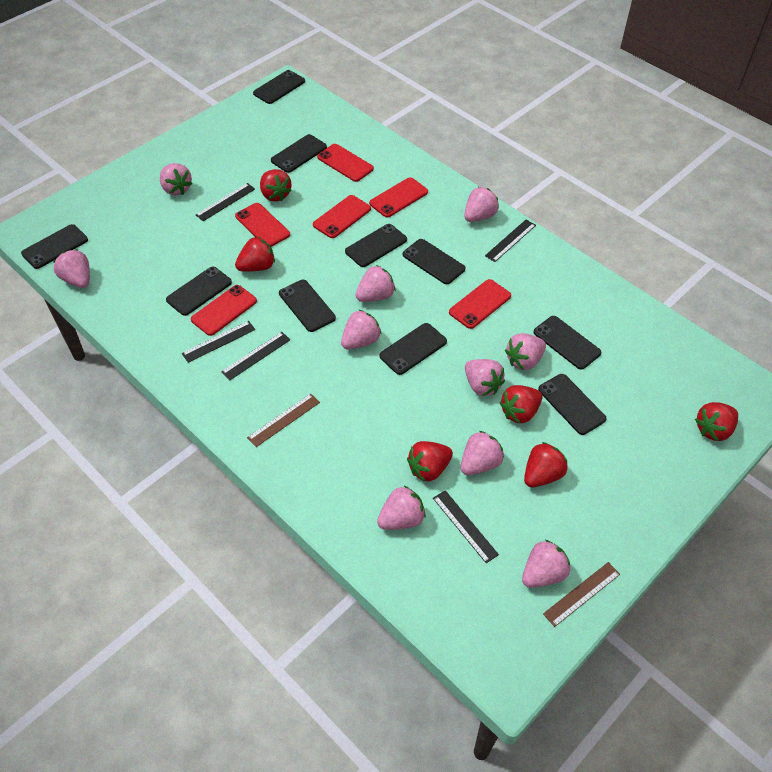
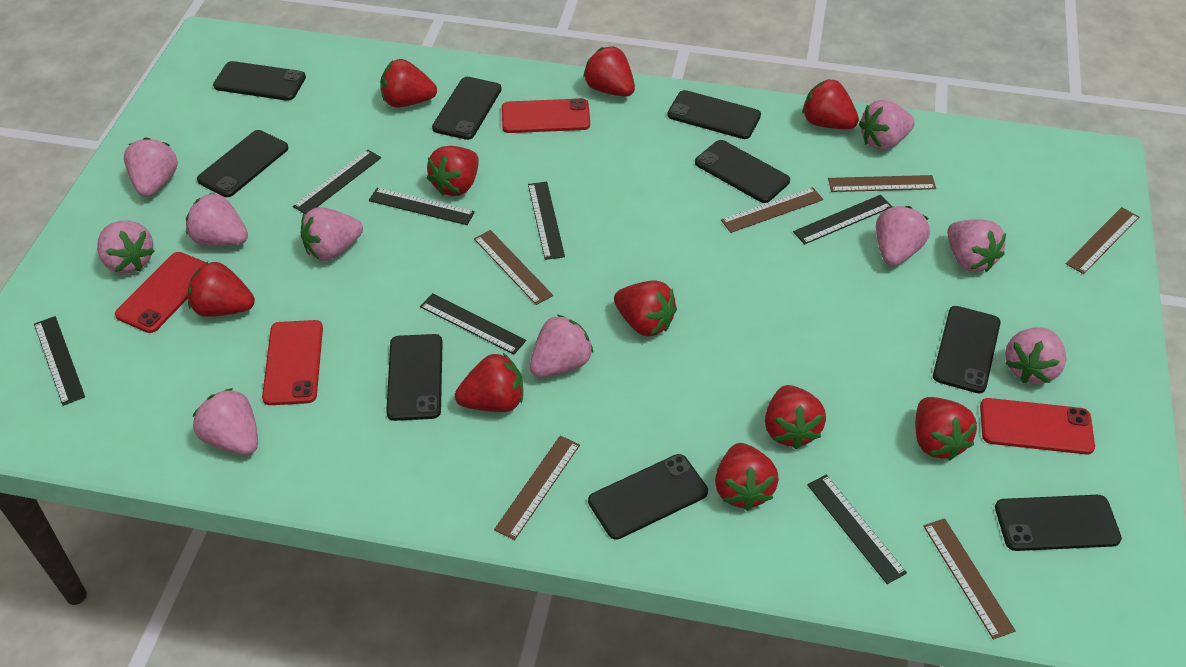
black phone: [21,224,88,269] [166,267,232,316] [253,70,305,104] [271,134,327,173] [279,280,336,332] [345,224,407,267] [379,323,447,375] [403,239,466,284] [533,316,601,370] [538,374,607,435] = 10 -> [197,130,288,197] [213,61,306,101] [386,334,443,421] [432,77,502,140] [588,454,708,540] [667,90,761,139] [695,140,790,203] [933,306,1001,393] [995,495,1122,551] = 9
black ruler: [182,321,255,363] [196,183,255,221] [221,332,290,381] [433,490,499,563] [485,220,536,262] = 5 -> [34,316,85,406] [293,149,381,215] [369,188,475,225] [420,293,526,354] [528,182,565,260] [793,195,892,244] [807,475,907,584] = 7
brown ruler: [247,393,320,447] [543,562,620,627] = 2 -> [474,230,553,305] [494,436,580,540] [721,187,823,233] [828,175,936,192] [923,518,1016,639] [1066,207,1139,274] = 6
red phone: [191,285,257,336] [235,203,290,247] [313,195,371,238] [317,144,374,182] [369,177,428,218] [449,279,511,329] = 6 -> [115,252,206,333] [262,320,323,405] [502,98,590,133] [980,398,1095,455] = 4
red strawberry: [235,237,275,272] [260,169,292,202] [407,441,453,482] [500,385,542,424] [524,442,568,487] [695,402,738,441] = 6 -> [188,262,255,317] [380,59,437,107] [427,146,479,196] [455,353,523,412] [583,46,635,97] [614,280,677,336] [715,443,779,511] [765,385,826,449] [802,79,859,129] [915,397,977,460] = 10

